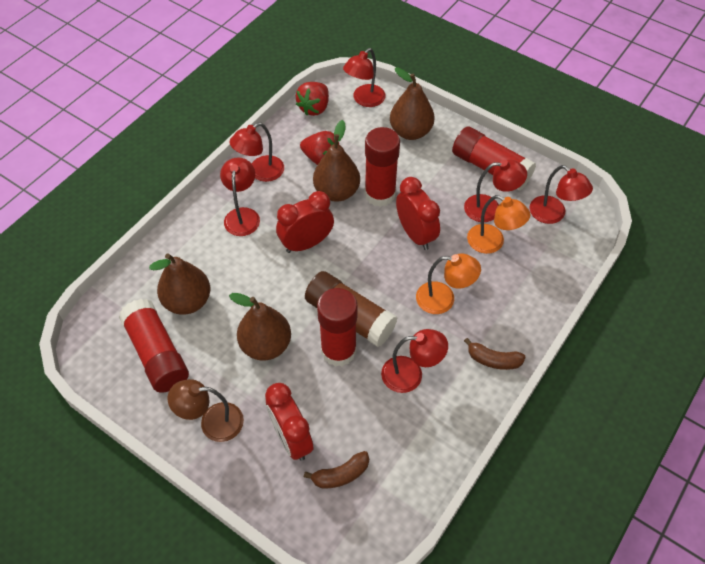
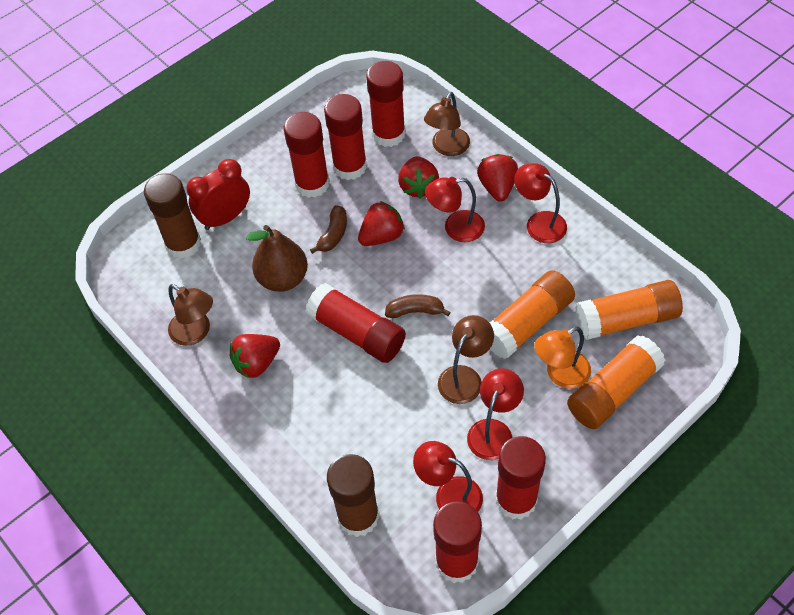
brown glue stick: [305,271,397,347] = 1 -> [144,173,201,259] [327,454,379,537] = 2
brown lamp: [168,379,244,442] = 1 -> [168,284,213,346] [424,92,470,156] [438,315,494,404] = 3
brown pear: [149,253,210,315] [229,293,291,361] [313,120,360,202] [390,67,435,140] = 4 -> [246,225,308,292] = 1
orange glue stick: none = 0 -> [489,270,575,359] [567,335,665,429] [575,280,683,340] = 3
orange lamp: [416,253,481,314] [467,195,530,254] = 2 -> [534,327,591,389] = 1
red clock: [265,383,313,461] [276,191,334,253] [396,177,440,250] = 3 -> [186,159,250,230] = 1
red glue stick: [119,299,189,393] [317,288,358,367] [364,127,400,207] [452,126,536,191] = 4 -> [284,112,329,198] [305,283,406,363] [324,94,367,180] [366,61,405,147] [433,501,482,583] [495,436,546,520] = 6
red lamp: [220,157,260,236] [229,123,284,182] [343,48,385,107] [381,329,448,393] [464,159,527,222] [529,165,593,224] = 6 -> [413,441,483,512] [425,177,485,242] [467,368,524,460] [514,163,567,243] = 4
red strawberry: [296,82,329,116] [300,131,339,165] = 2 -> [229,334,280,378] [358,201,405,246] [398,156,439,199] [477,154,518,202] = 4

